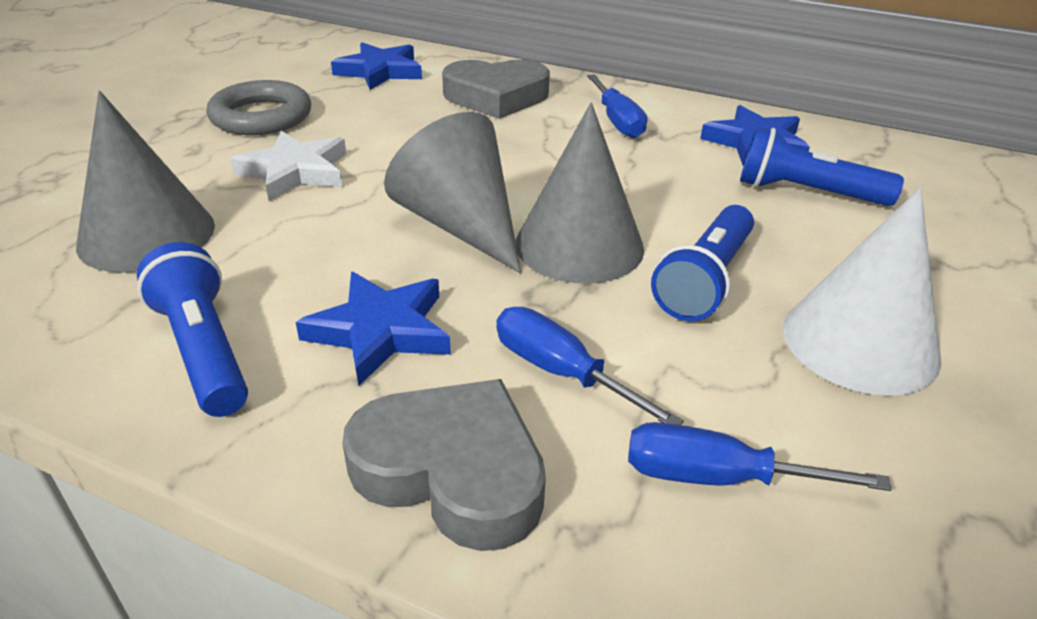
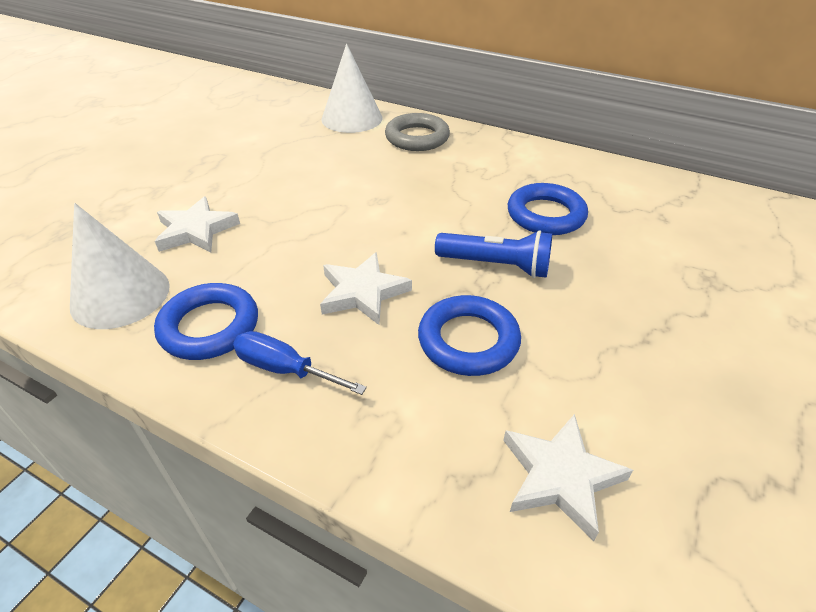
blue flashlight: [137,242,248,417] [651,205,754,321] [740,127,904,206] = 3 -> [435,230,552,278] = 1
blue ring: none = 0 -> [154,283,258,360] [418,295,521,376] [508,183,588,235] = 3
blue screwdriver: [496,307,684,425] [587,74,647,138] [628,422,892,491] = 3 -> [233,331,367,395] = 1
blue star: [296,272,451,386] [331,42,422,90] [700,105,810,166] = 3 -> none = 0
grey cone: [76,91,215,273] [384,112,521,273] [515,103,644,283] = 3 -> none = 0
grey heart: [342,379,546,551] [442,59,550,119] = 2 -> none = 0
white cone: [783,188,942,396] = 1 -> [70,203,170,329] [321,44,382,133] = 2
white star: [230,131,346,201] = 1 -> [155,197,240,252] [320,252,412,325] [503,414,633,541] = 3

